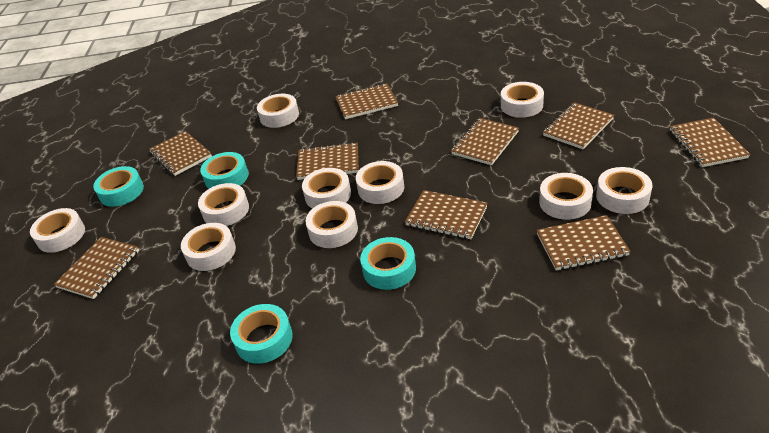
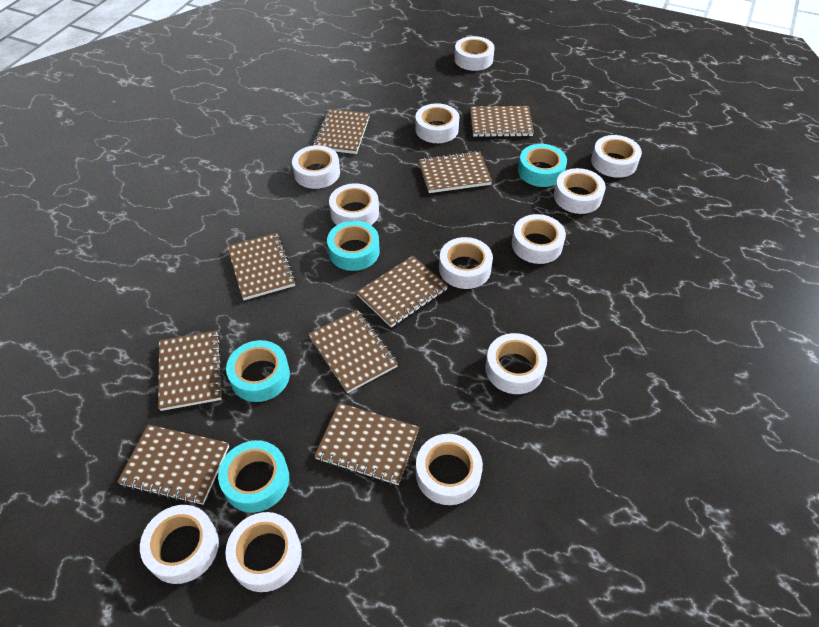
white tape: [30,208,85,253] [181,223,236,271] [198,183,249,226] [257,94,299,128] [302,168,351,209] [306,201,358,248] [356,161,404,204] [501,82,544,118] [539,173,593,220] [596,167,653,214] = 10 -> [140,505,219,584] [225,512,302,592] [292,145,340,189] [329,183,379,225] [415,103,459,143] [416,434,483,505] [439,237,493,289] [454,36,495,71] [485,333,547,394] [512,214,566,264] [554,168,606,214] [591,135,642,178] = 12

